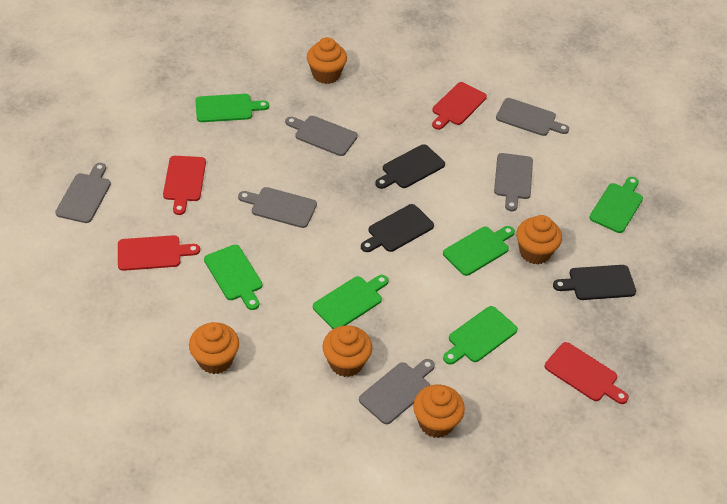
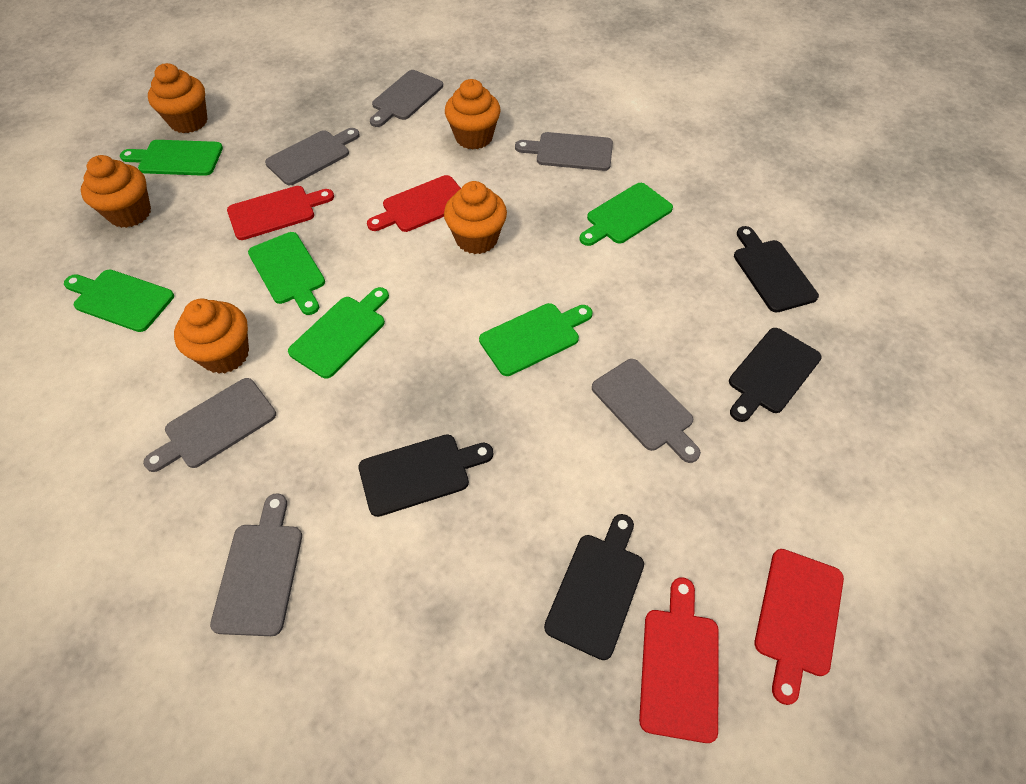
black cutting board: [361,204,434,252] [375,144,445,189] [553,265,636,300] = 3 -> [359,434,493,517] [544,514,644,660] [729,328,822,422] [734,226,819,313] = 4

